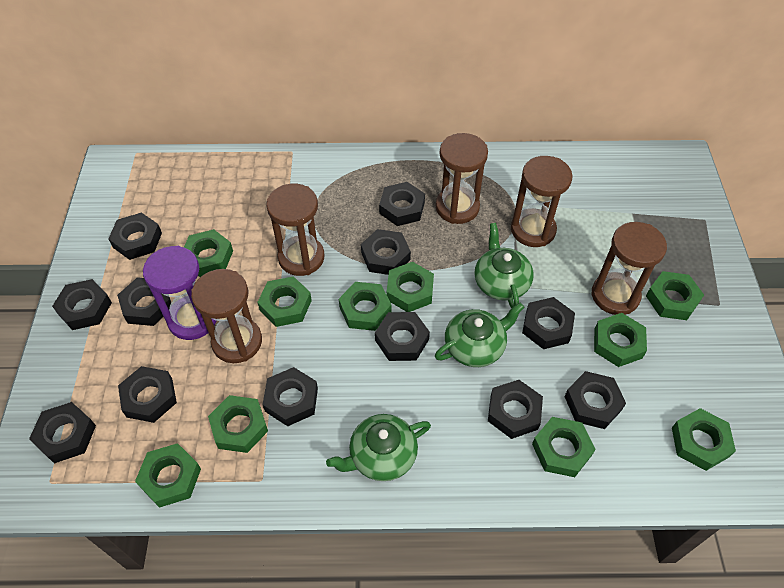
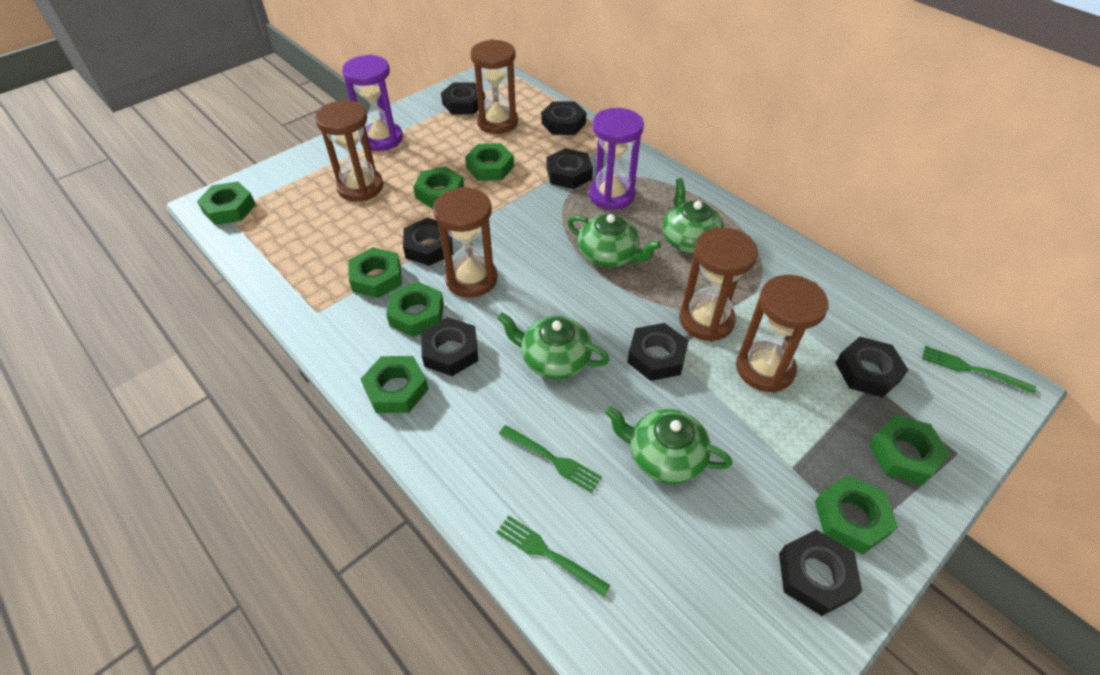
black nut: [29,402,96,464] [52,279,112,330] [108,212,162,260] [117,277,171,326] [118,366,177,423] [262,367,318,426] [361,229,411,275] [375,312,430,361] [379,182,425,226] [488,380,543,439] [522,297,575,349] [564,371,626,429] = 12 -> [403,218,453,266] [421,317,478,376] [441,82,485,114] [541,101,587,135] [547,148,593,189] [627,323,689,381] [779,530,862,616] [836,337,908,398] = 8
green fork: none = 0 -> [496,515,611,597] [499,425,602,493] [922,346,1036,394] = 3
green nut: [135,443,201,508] [184,229,233,277] [208,395,268,453] [257,276,312,327] [339,282,391,331] [387,262,434,312] [532,417,596,477] [594,313,647,367] [646,271,704,320] [672,408,736,471] = 10 -> [197,182,256,225] [348,247,402,298] [361,356,429,413] [386,282,444,337] [413,166,464,209] [465,143,514,181] [815,475,898,554] [868,415,950,485] = 8
green teapot: [326,414,431,481] [435,302,524,367] [474,223,534,308] = 3 -> [497,312,610,379] [568,214,661,267] [605,406,732,484] [662,178,724,253] = 4
purple hourglass: [143,246,216,340] = 1 -> [342,55,403,151] [589,108,644,210] = 2

